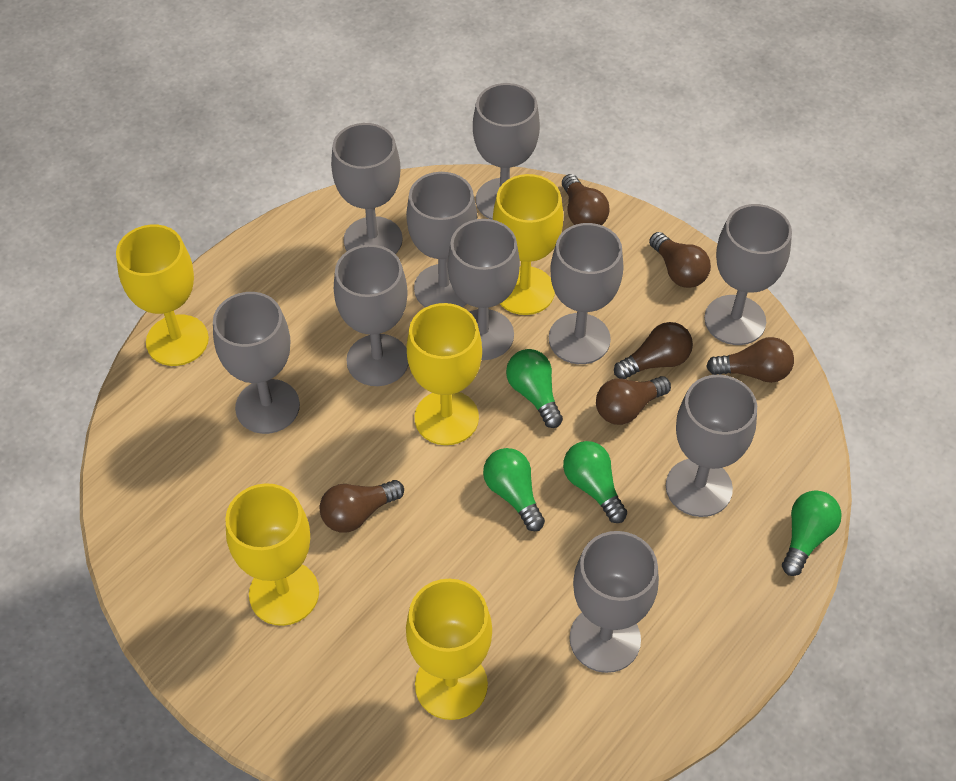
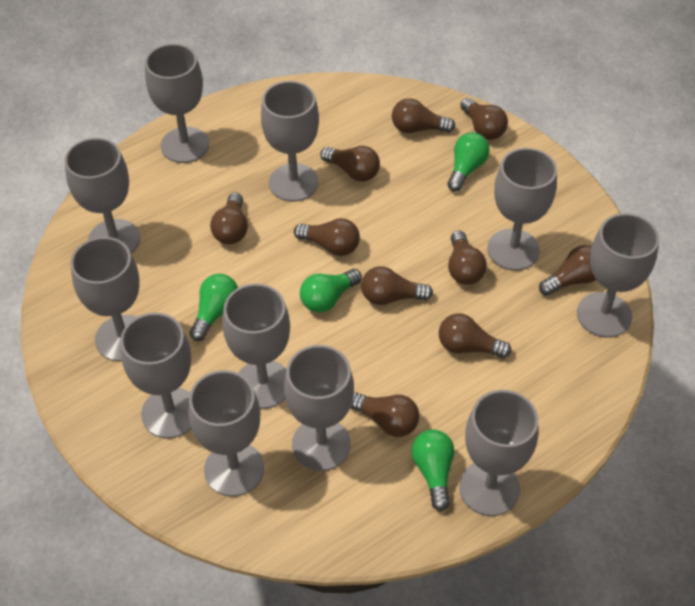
brown light bulb: [320,480,404,533] [562,174,610,225] [596,376,671,425] [614,322,693,379] [649,232,711,288] [706,337,794,383] = 6 -> [210,192,248,244] [294,218,360,256] [321,146,380,182] [350,392,419,437] [361,266,433,305] [392,98,455,133] [439,313,512,358] [448,231,487,285] [460,98,508,140] [539,245,596,296] = 10
grey goblet: [213,292,300,434] [331,123,403,254] [334,245,409,386] [406,172,477,307] [447,219,520,360] [473,83,540,220] [549,223,623,364] [569,531,659,673] [666,375,757,517] [704,204,792,345] = 10 -> [65,138,140,254] [70,237,140,362] [120,313,191,438] [145,44,209,163] [189,370,264,496] [222,283,290,409] [261,81,319,202] [284,345,354,471] [459,390,538,516] [487,148,557,271] [577,213,659,338] = 11
yellow goblet: [116,225,209,366] [225,483,319,626] [406,579,492,720] [407,303,482,445] [493,174,563,315] = 5 -> none = 0

